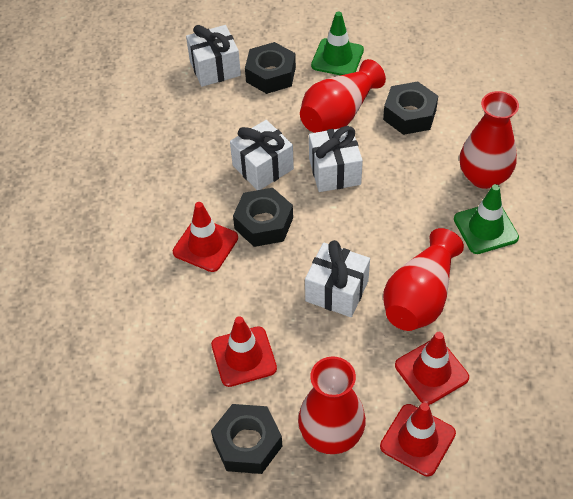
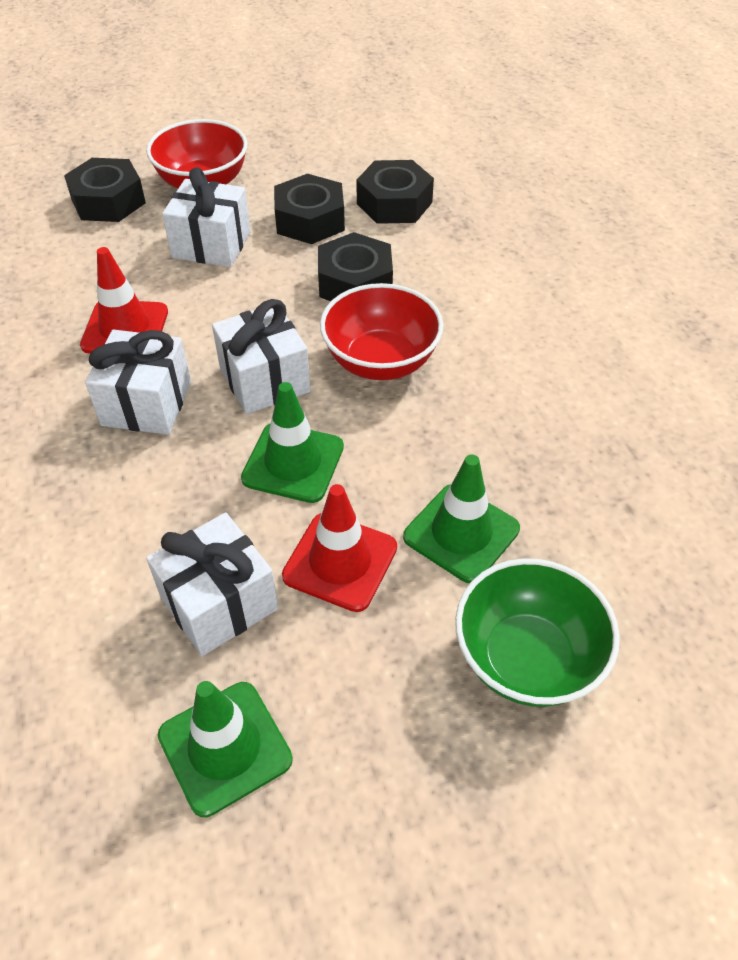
green bowl: none = 0 -> [455,558,620,707] = 1
green traffic cone: [311,12,364,75] [454,184,519,254] = 2 -> [158,681,293,817] [241,382,344,503] [403,454,520,583] = 3
red bowl: none = 0 -> [146,119,247,189] [320,283,443,380] = 2
red traffic cone: [173,202,238,272] [211,316,277,387] [380,403,456,476] [395,332,469,405] = 4 -> [80,247,168,354] [282,484,397,612] = 2
red vase: [298,356,366,454] [300,59,386,133] [383,228,464,331] [460,91,519,189] = 4 -> none = 0

